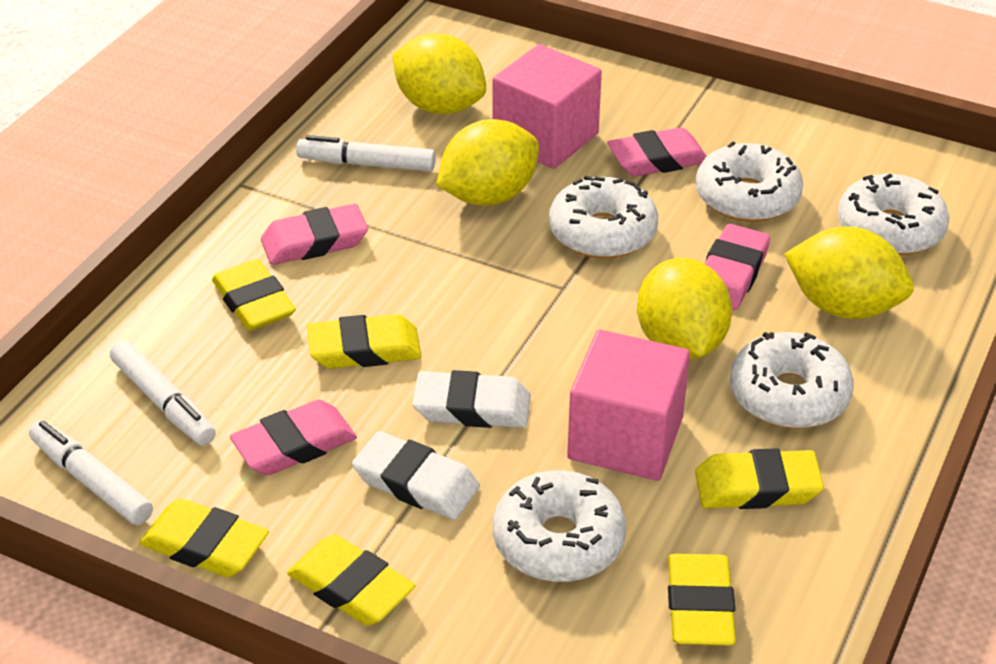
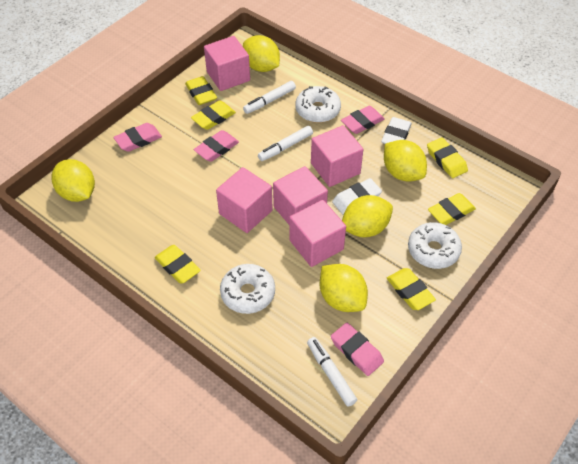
pink cube: [493,44,602,169] [567,330,690,481] = 2 -> [204,36,250,91] [216,167,273,233] [273,166,328,224] [289,199,346,267] [311,125,363,187] = 5
white donut: [493,470,626,582] [549,176,658,259] [696,141,803,222] [730,332,854,429] [838,174,949,256] = 5 -> [220,264,275,314] [295,86,341,123] [408,222,462,269] = 3
yellow lemon: [392,33,486,114] [436,119,539,206] [637,258,732,359] [784,226,914,319] = 4 -> [52,159,95,202] [243,35,280,72] [320,264,368,312] [342,195,393,237] [384,140,427,181] = 5

